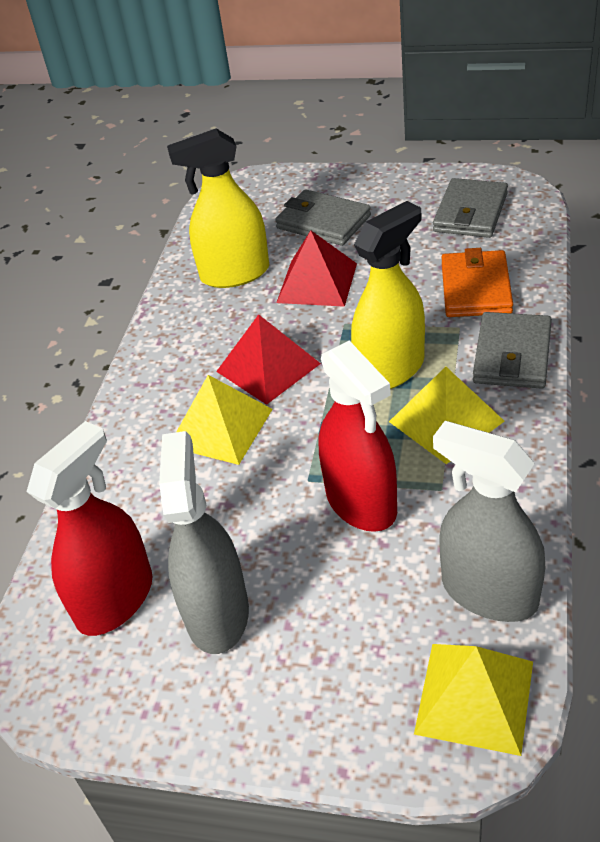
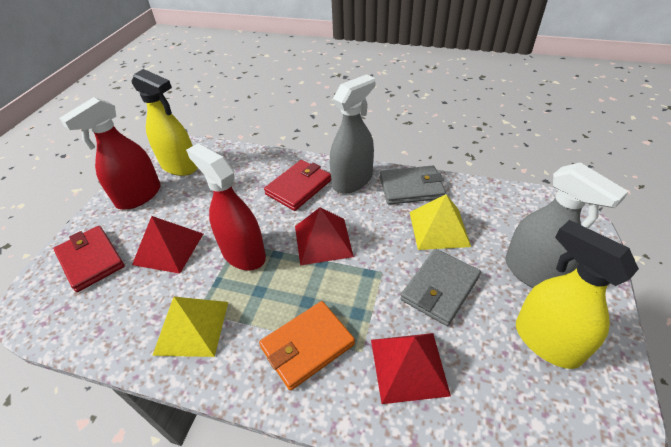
grey wallet: [275,189,371,246] [433,178,508,238] [473,312,552,389] = 3 -> [380,166,446,205] [400,249,481,326] = 2
red pyramid: [216,314,321,405] [276,230,357,307] = 2 -> [132,216,203,274] [295,207,354,265] [371,333,451,404] = 3
red wallet: none = 0 -> [54,226,125,292] [264,160,331,211] = 2
yellow pyramid: [176,375,273,465] [389,367,505,464] [414,644,533,756] = 3 -> [152,297,228,357] [410,194,471,250] = 2

